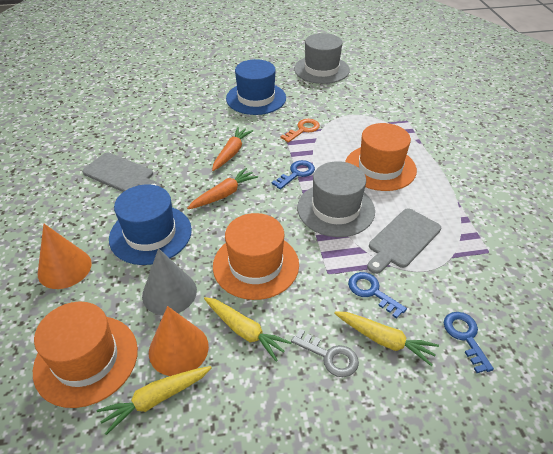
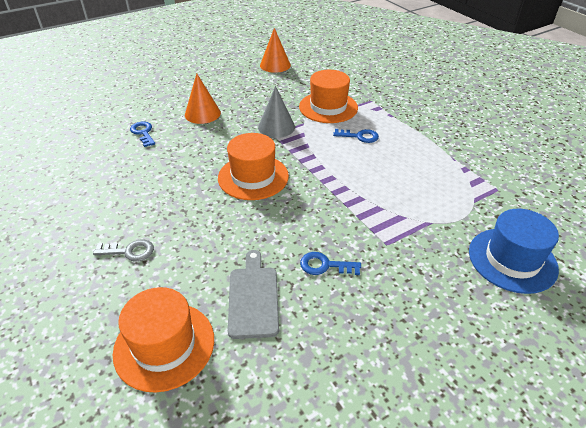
blue hat: [109,184,192,265] [226,59,286,115] = 2 -> [469,209,559,294] = 1
grey cutting board: [82,153,161,192] [367,208,441,274] = 2 -> [228,250,279,339] = 1
grey hat: [294,33,350,84] [297,161,375,237] = 2 -> none = 0
orange carrot: [187,168,258,209] [212,127,253,171] = 2 -> none = 0
orange key: [281,119,320,143] = 1 -> none = 0
yellow carrot: [97,366,212,435] [204,297,292,361] [334,311,439,366] = 3 -> none = 0

